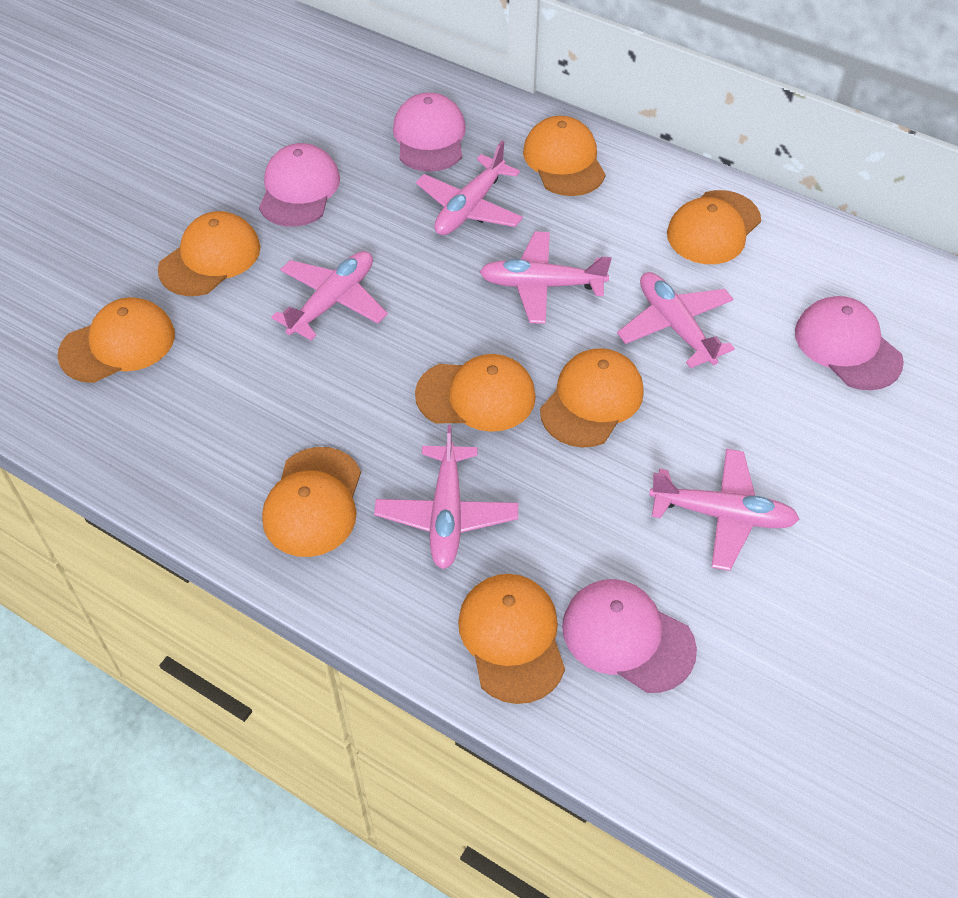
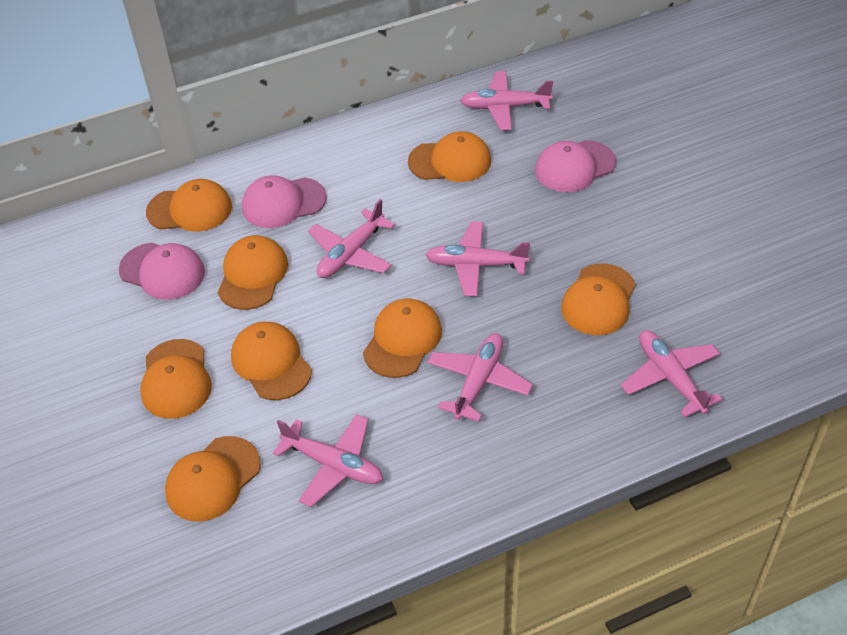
pink cap: [259,143,340,227] [393,93,466,172] [562,579,697,693] [795,296,904,390] = 4 -> [119,242,205,300] [242,175,327,228] [535,140,616,192] = 3

